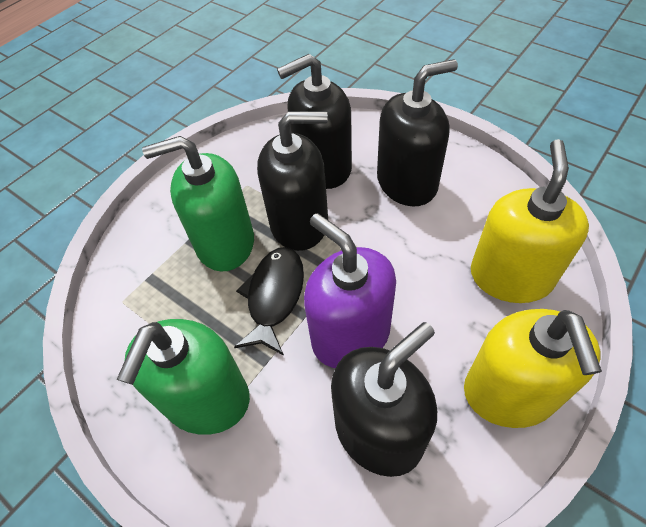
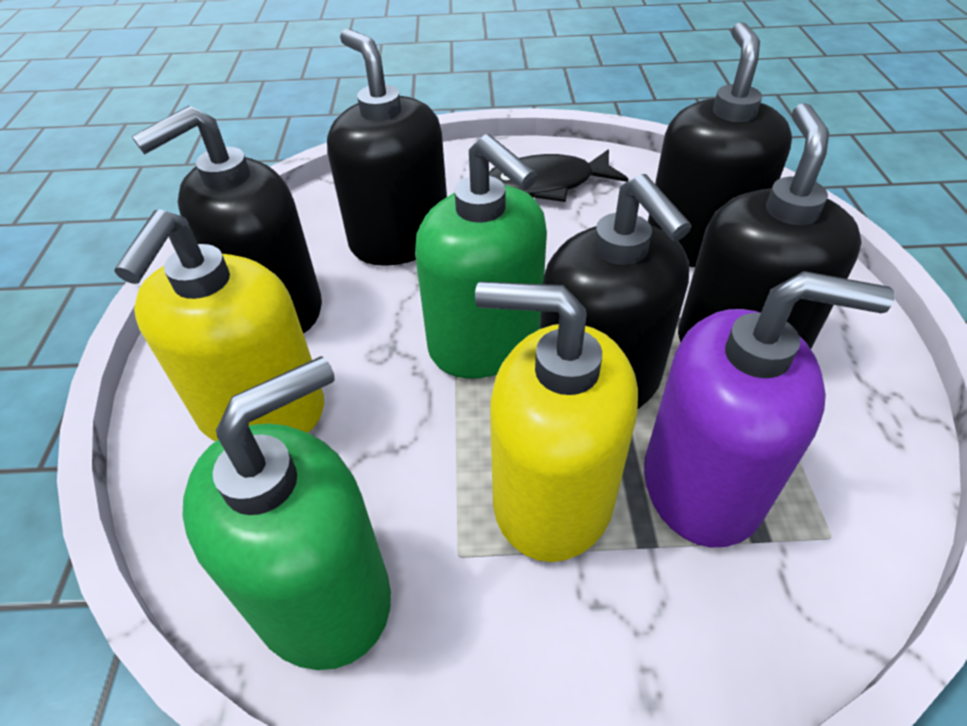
black soap dispenser: [257,111,328,251] [277,54,352,189] [331,322,437,477] [377,59,458,206] = 4 -> [132,106,322,333] [327,29,447,266] [540,174,692,409] [648,22,792,267] [678,103,862,349] = 5

